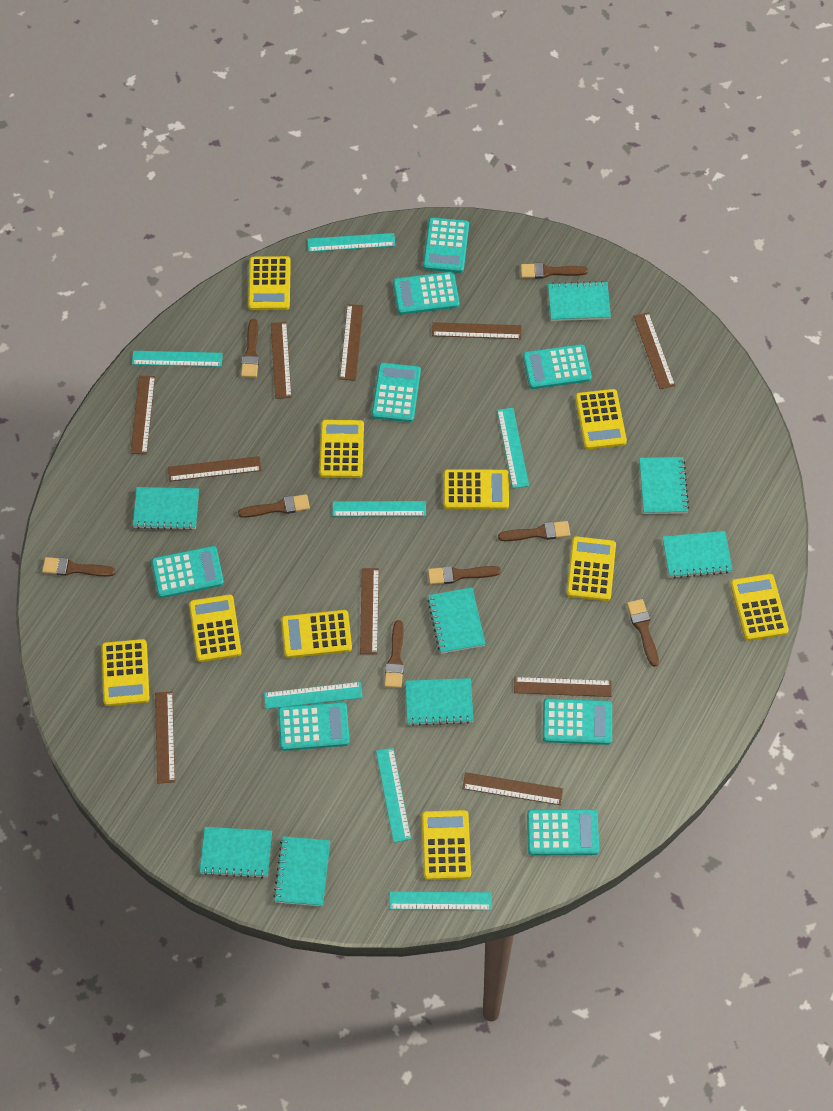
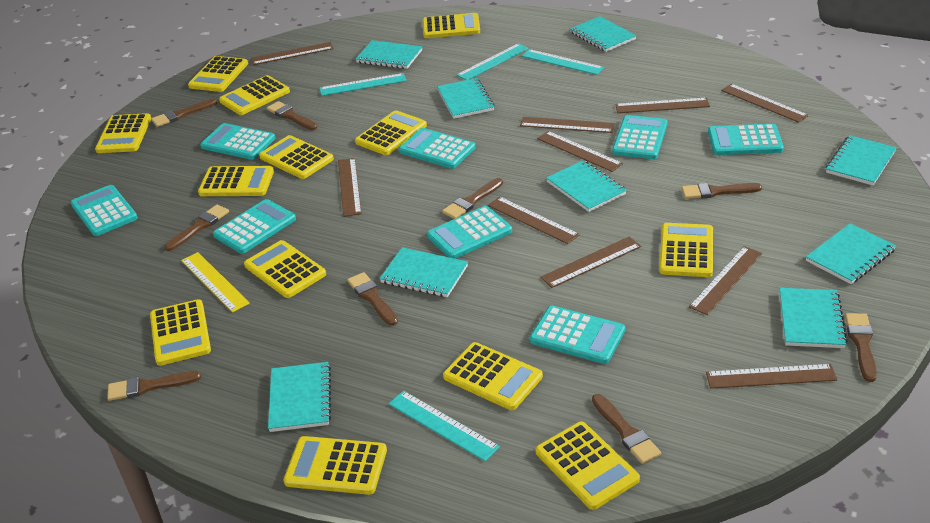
brown brush: [42,557,115,576] [238,494,310,518] [241,319,259,378] [384,620,404,688] [428,566,501,585] [498,521,570,541] [521,263,588,279] [627,599,659,667] = 8 -> [107,371,201,401] [151,99,217,127] [164,205,229,251] [267,101,317,130] [347,272,398,326] [442,178,503,219] [592,394,661,464] [682,183,762,199] [845,313,877,382] = 9
turquoise notebook: [133,487,199,530] [200,827,272,878] [274,836,330,906] [405,678,473,726] [427,587,485,654] [548,281,611,321] [639,457,689,514] [662,531,733,578] = 8 -> [268,362,331,432] [356,40,422,69] [380,247,468,297] [437,78,495,119] [546,160,627,212] [570,16,637,52] [779,288,848,348] [806,223,896,284] [826,135,897,185] = 9
turquoise ruler: [132,351,223,367] [264,682,363,709] [307,233,395,252] [333,501,426,517] [376,748,411,843] [389,892,492,910] [497,408,529,488] = 7 -> [320,73,407,96] [389,391,500,461] [457,43,529,80] [522,49,604,75] = 4
yellow calculator: [101,639,150,706] [189,595,242,662] [248,256,291,310] [281,610,352,658] [319,420,364,478] [422,810,471,880] [443,469,509,510] [567,536,616,601] [575,389,627,449] [730,574,789,641] = 10 -> [95,113,151,153] [150,299,211,366] [188,56,248,92] [198,166,274,196] [219,75,290,115] [244,240,326,298] [259,135,334,179] [284,436,387,495] [355,110,427,155] [423,13,480,38] [443,342,543,410] [536,422,640,510] [659,223,713,277] = 13
yellow ruler: none = 0 -> [181,252,250,313] = 1

